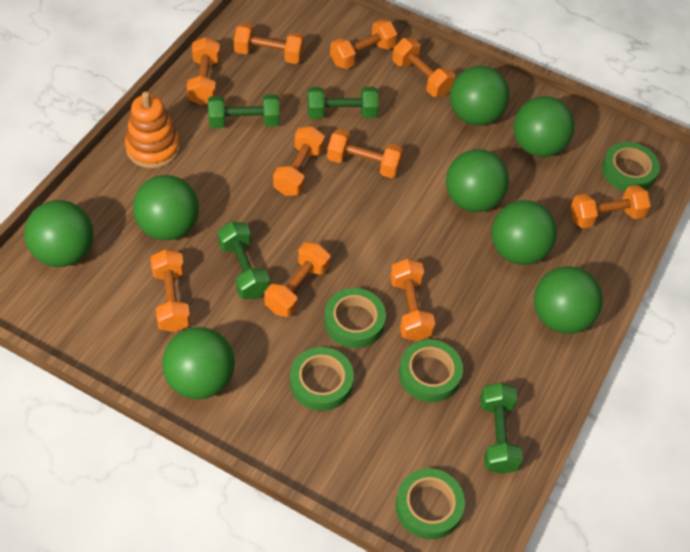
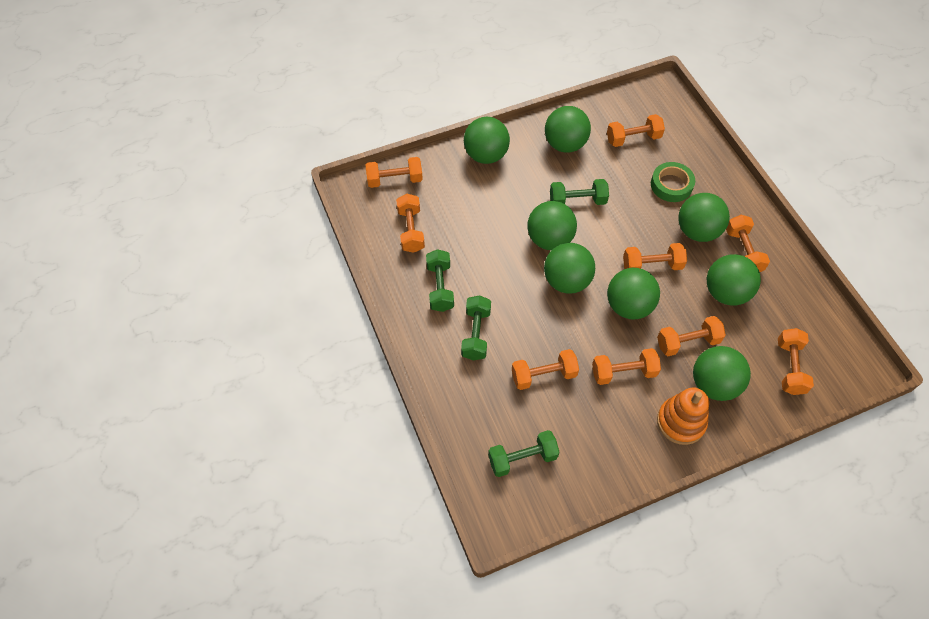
green tape: [290,347,354,411] [324,288,386,348] [396,468,465,539] [399,339,463,402] [602,142,660,192] = 5 -> [651,162,695,202] = 1
orange dumbbell: [150,249,191,332] [187,37,220,105] [234,23,304,64] [265,242,331,317] [273,126,325,196] [327,129,403,178] [330,19,397,69] [390,259,435,341] [392,38,455,97] [570,185,651,228] = 10 -> [366,157,423,188] [396,194,425,253] [512,349,579,390] [592,348,661,385] [607,114,665,147] [623,243,687,270] [657,316,726,356] [726,215,770,272] [778,328,814,395] = 9

